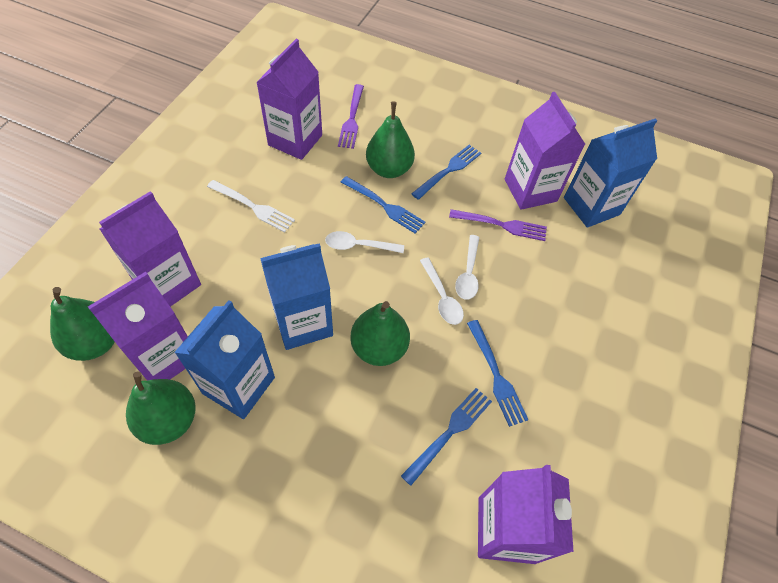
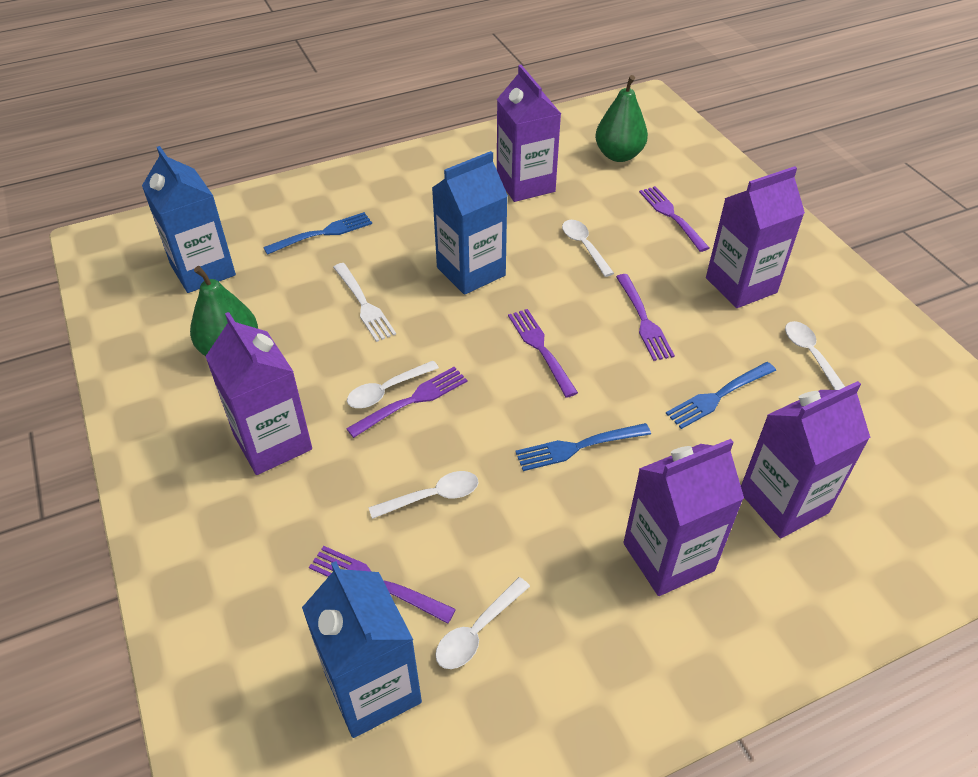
blue fork: [340,176,425,234] [401,388,492,486] [411,145,481,200] [467,320,528,427] = 4 -> [263,212,372,255] [515,423,651,471] [666,362,776,429] = 3
green pear: [50,287,115,361] [126,372,196,445] [350,301,410,366] [366,101,415,178] = 4 -> [190,266,258,356] [595,75,648,162] = 2
purple fork: [338,84,364,149] [449,209,547,241] = 2 -> [309,546,456,624] [346,367,468,438] [508,309,578,398] [616,274,675,361] [639,186,709,252] = 5
white spoon: [325,231,404,253] [420,258,464,325] [455,235,479,300] = 3 -> [347,361,439,408] [368,471,479,519] [435,577,530,669] [562,220,614,277] [785,321,845,390] = 5

